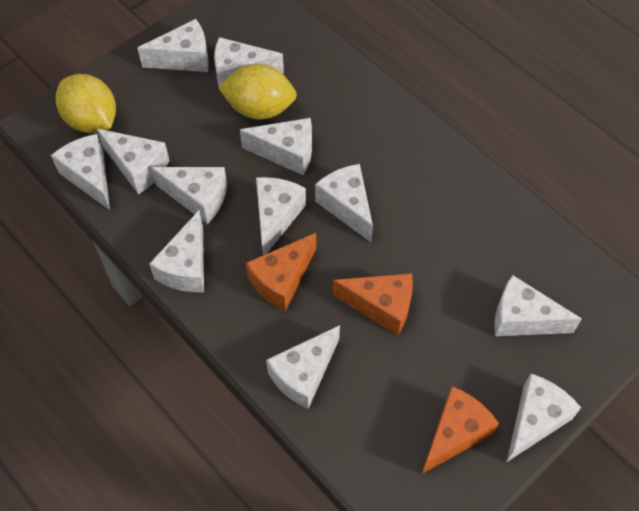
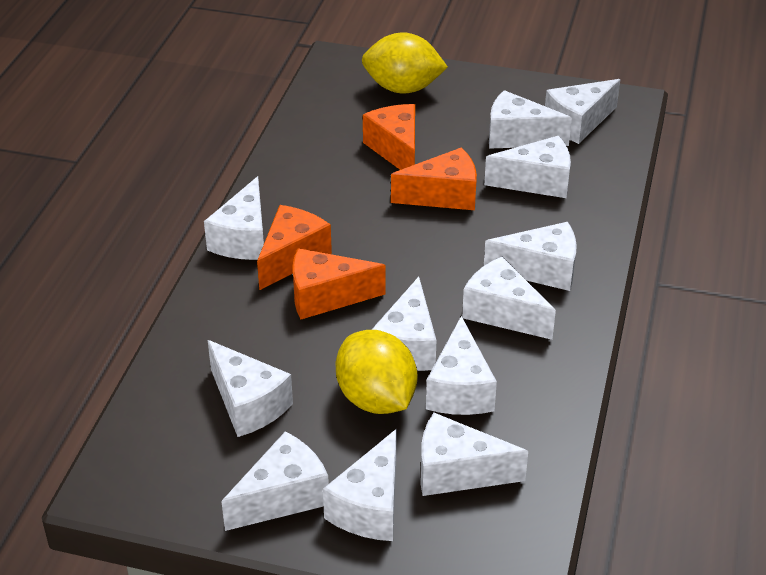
orange cheese: [246,233,316,311] [333,273,413,335] [422,386,499,474] = 3 -> [257,205,332,290] [293,248,385,319] [363,104,415,170] [391,147,477,210] = 4

